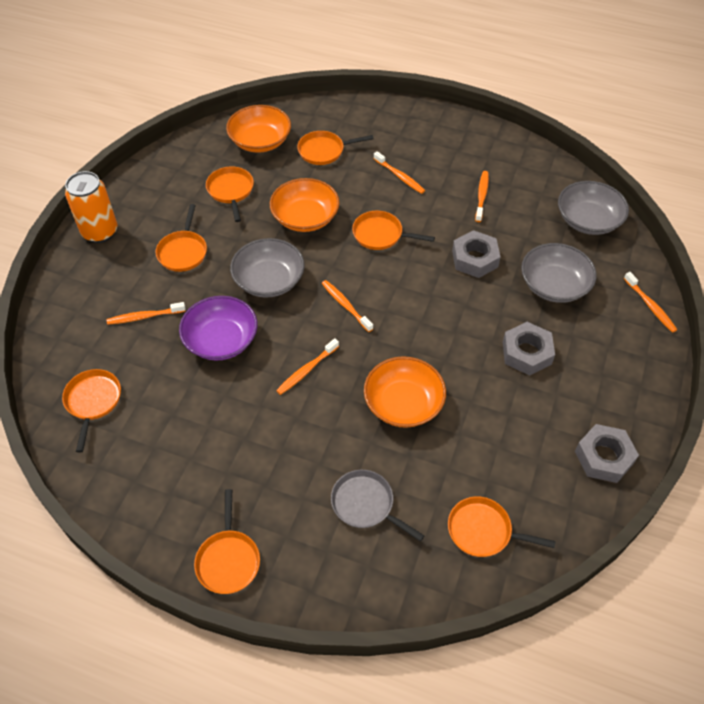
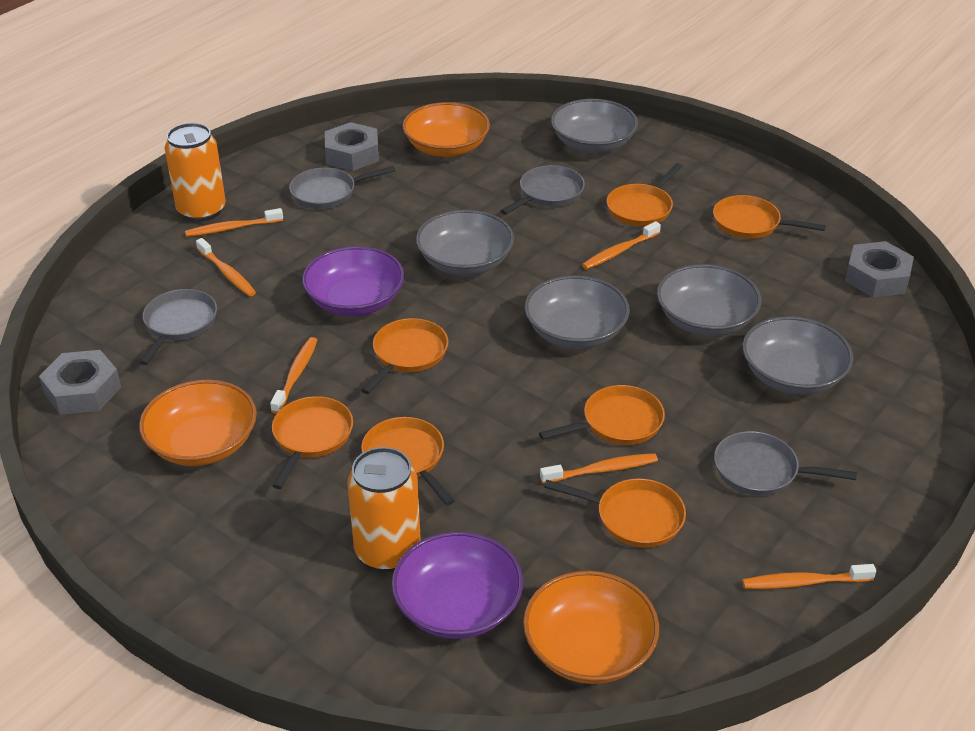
grey bowl: [230,238,305,298] [521,243,597,303] [558,181,629,235] = 3 -> [416,210,514,276] [524,275,630,349] [551,99,638,153] [657,264,761,336] [742,316,853,395] = 5
grey pan: [331,470,424,542] = 1 -> [139,289,217,365] [289,166,396,209] [500,165,585,215] [714,431,857,496] = 4
orange can: [65,171,117,243] = 1 -> [165,123,226,222] [347,447,421,572] = 2
purple bowl: [179,296,257,361] = 1 -> [302,246,405,316] [391,531,523,639] = 2

